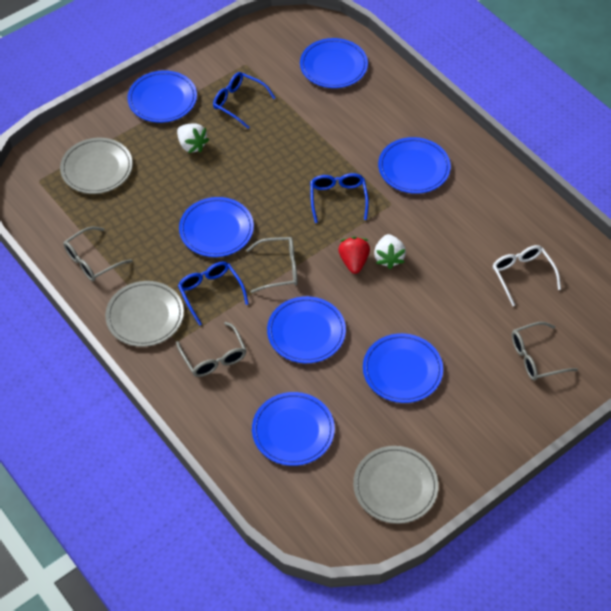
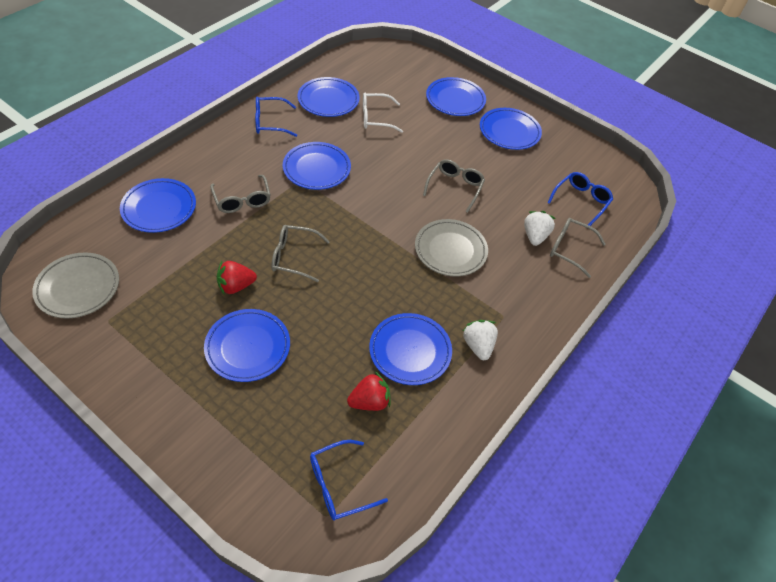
grey plate: [60,138,133,194] [105,281,184,347] [353,446,439,524] = 3 -> [32,252,119,318] [415,219,488,276] = 2
red strawberry: [338,237,370,274] = 1 -> [217,261,257,294] [347,372,390,411] = 2

